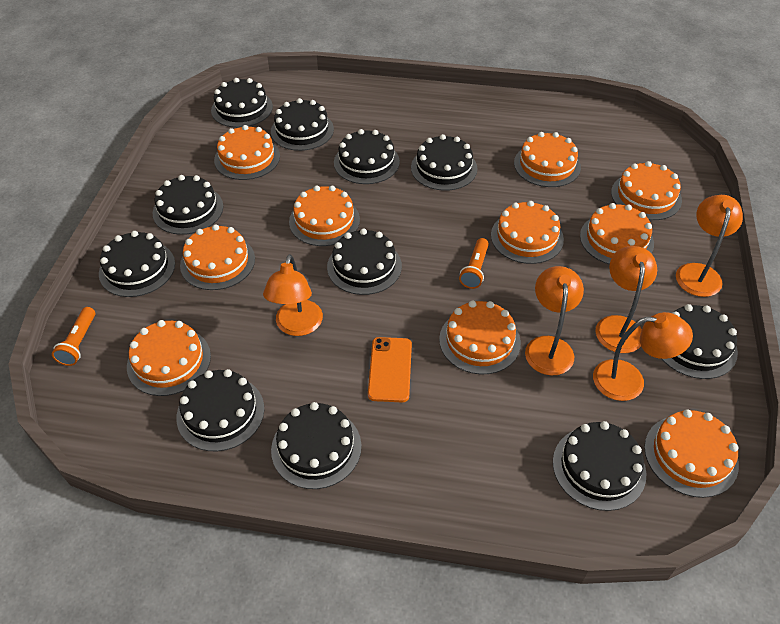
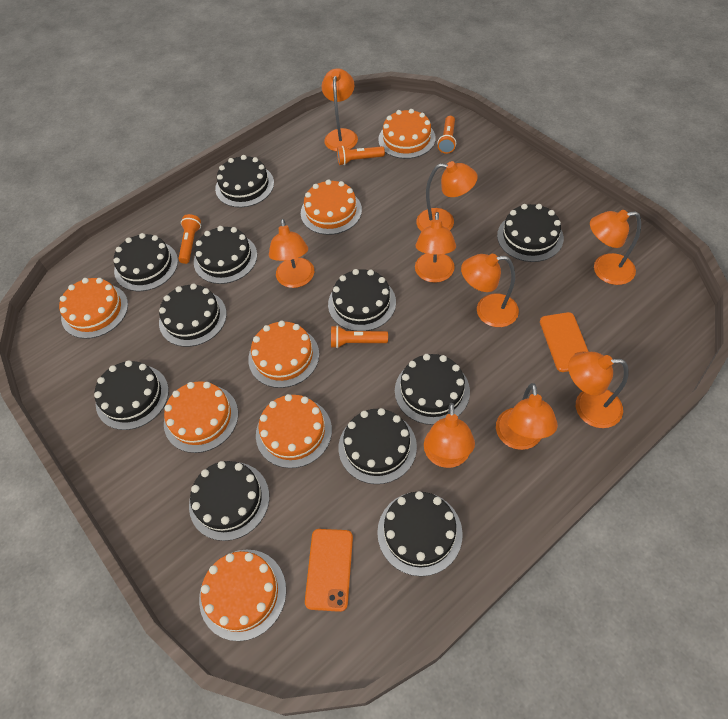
orange cake: [127,320,211,396] [180,224,255,290] [214,125,280,180] [289,186,360,246] [439,301,521,374] [491,201,564,264] [514,132,581,187] [580,203,654,265] [611,161,682,220] [644,409,739,498] = 10 -> [59,278,128,339] [164,381,238,453] [199,550,286,641] [248,321,319,388] [256,394,332,468] [301,179,362,235] [378,109,436,159] = 7
orange flashlight: [52,307,95,366] [459,238,489,289] = 2 -> [178,214,201,264] [331,325,388,348] [337,146,385,165] [437,116,456,154] = 4
orange lamp: [263,254,323,336] [525,266,584,375] [593,312,693,401] [595,246,657,353] [676,195,743,297] = 5 -> [269,219,314,288] [322,68,358,152] [415,212,456,283] [416,161,478,232] [424,403,475,468] [461,254,519,327] [496,383,558,450] [568,352,629,428] [590,210,641,285] = 9
orange phone: [368,337,412,402] = 1 -> [305,529,353,612] [540,312,589,372] = 2

